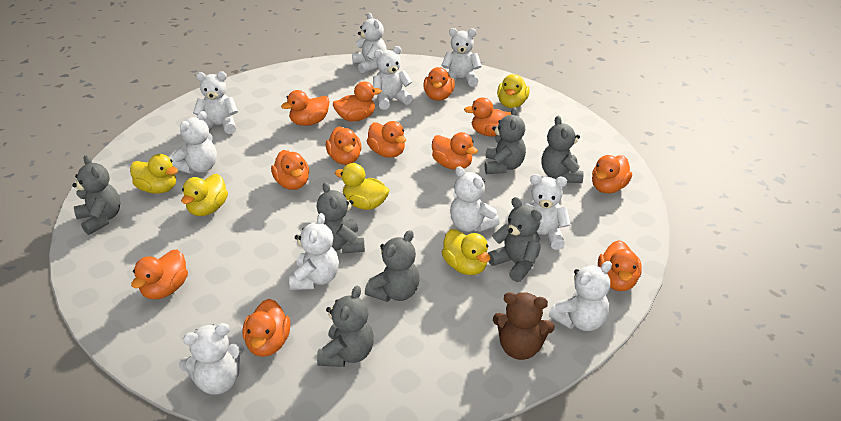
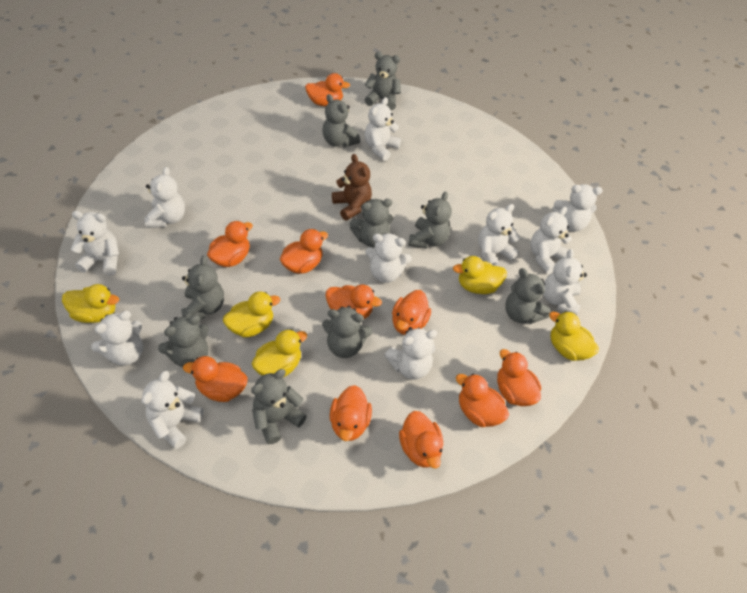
grey teddy bear: [72,155,120,235] [317,182,365,254] [317,286,374,367] [365,230,420,302] [485,107,526,174] [488,197,542,282] [541,116,584,183] = 7 -> [158,315,208,367] [181,255,224,319] [251,369,307,444] [322,94,360,147] [322,306,372,358] [350,199,393,248] [365,52,401,110] [409,192,452,249] [505,268,551,324] = 9
orange duck: [131,249,188,299] [243,299,290,357] [271,150,309,190] [281,90,330,126] [326,126,362,165] [333,81,382,122] [367,121,406,158] [423,67,455,101] [432,132,478,170] [464,98,511,137] [592,155,632,193] [598,240,642,291] = 12 -> [183,356,248,402] [207,221,253,267] [280,229,328,274] [305,73,350,106] [326,284,382,319] [330,385,372,441] [392,290,431,335] [399,411,443,468] [456,374,509,427] [497,349,541,406] = 10
white teddy bear: [172,111,217,174] [179,323,244,395] [193,71,238,134] [289,213,339,290] [352,13,387,74] [373,46,413,110] [442,28,482,87] [450,166,500,232] [524,174,571,250] [549,261,612,331] = 10 -> [71,211,119,276] [91,311,143,366] [141,371,204,449] [145,167,185,228] [365,97,401,161] [365,233,412,283] [384,327,437,380] [478,204,520,266] [531,207,572,274] [543,249,587,315] [552,184,603,232] = 11

